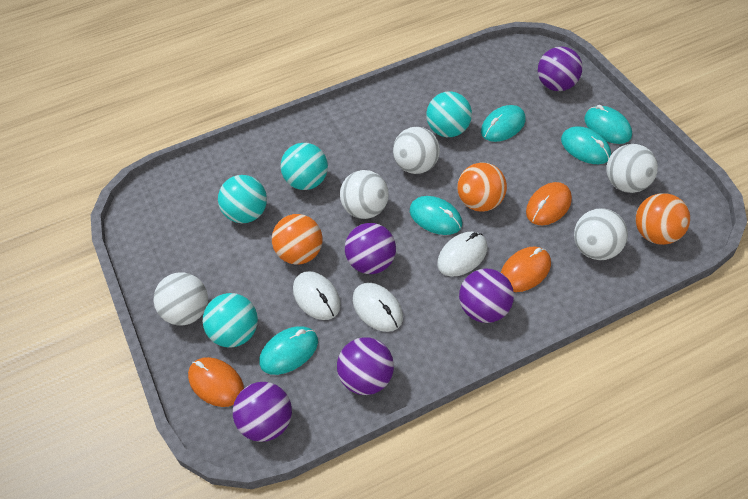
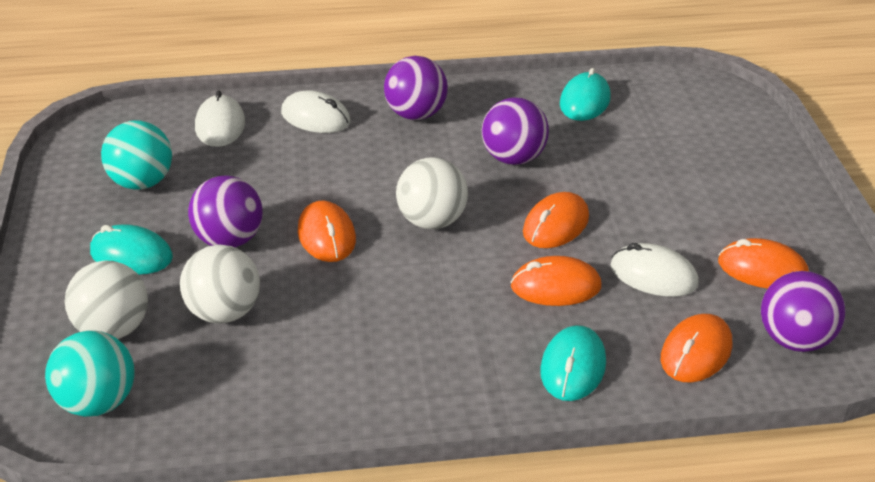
orange ball: [272,214,323,265] [457,162,507,212] [635,193,690,245] = 3 -> none = 0
orange mouse: [188,357,244,407] [501,247,551,292] [526,182,572,225] = 3 -> [298,201,356,262] [510,256,602,306] [523,192,589,248] [661,314,732,383] [718,238,809,289] = 5
purple ball: [233,382,292,442] [337,337,394,395] [345,223,396,274] [459,268,514,323] [538,46,583,91] = 5 -> [188,175,263,248] [384,56,448,120] [482,98,549,165] [761,271,846,352] = 4
turquoise ball: [203,293,258,348] [218,175,267,223] [281,143,328,190] [426,91,472,137] = 4 -> [45,330,135,417] [101,121,172,190] = 2
turquoise mouse: [260,326,318,375] [410,196,462,235] [481,105,526,142] [561,127,611,164] [584,105,632,144] = 5 -> [90,224,173,275] [540,325,606,401] [560,68,611,121] = 3
white ball: [154,272,208,325] [340,170,389,219] [393,127,440,174] [574,208,628,260] [606,144,658,193] = 5 -> [65,260,148,339] [180,244,260,324] [396,157,468,229] = 3

